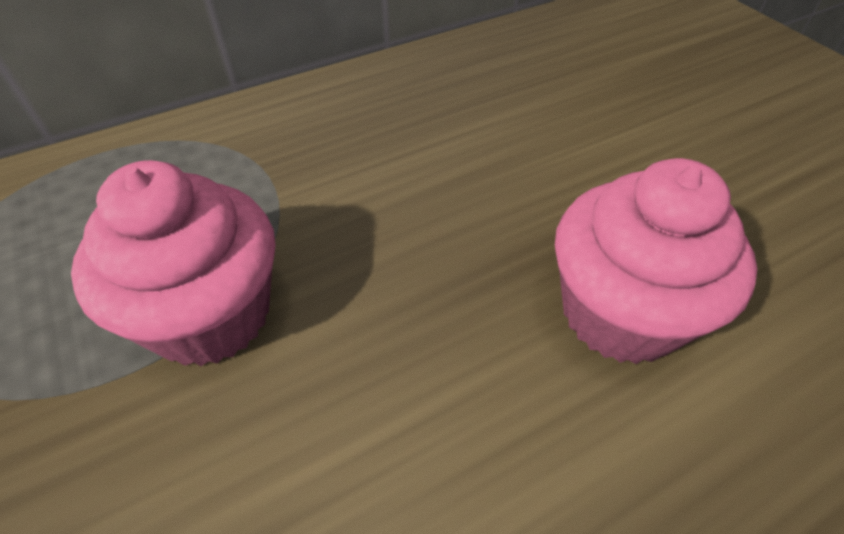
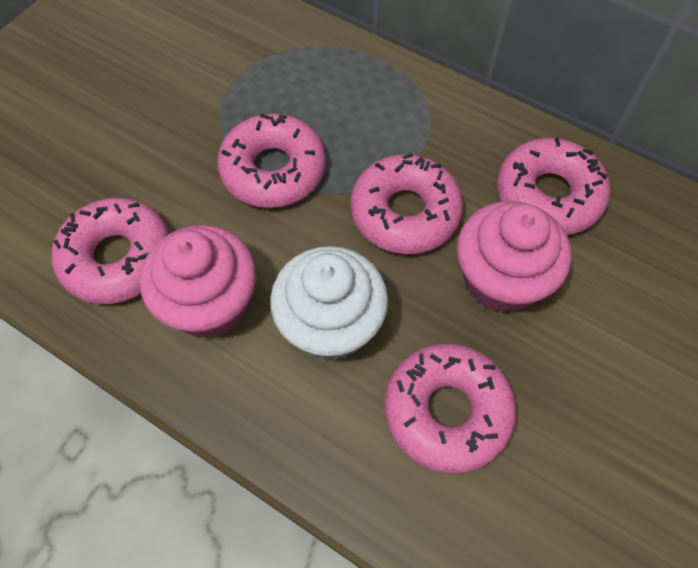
pink donut: none = 0 -> [52,198,169,304] [217,113,326,208] [351,153,463,254] [385,344,516,473] [497,137,610,235] = 5
white cupcake: none = 0 -> [270,246,388,361] = 1

